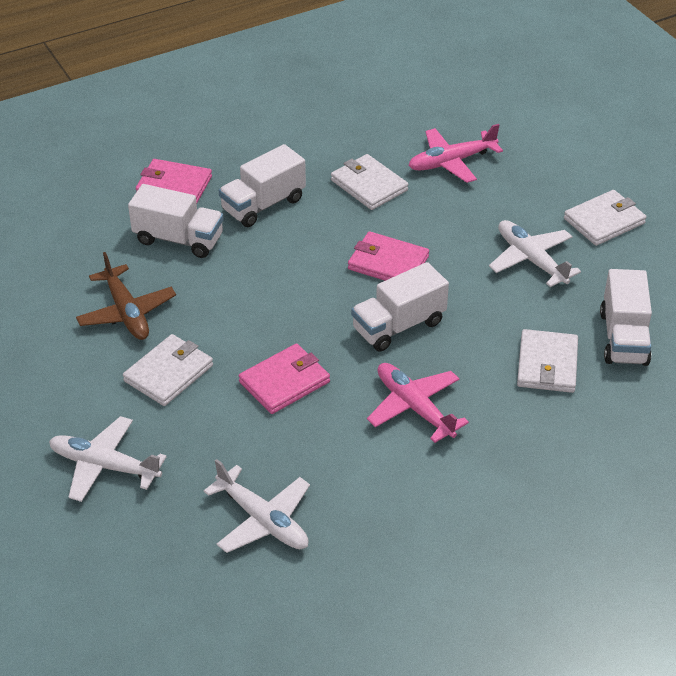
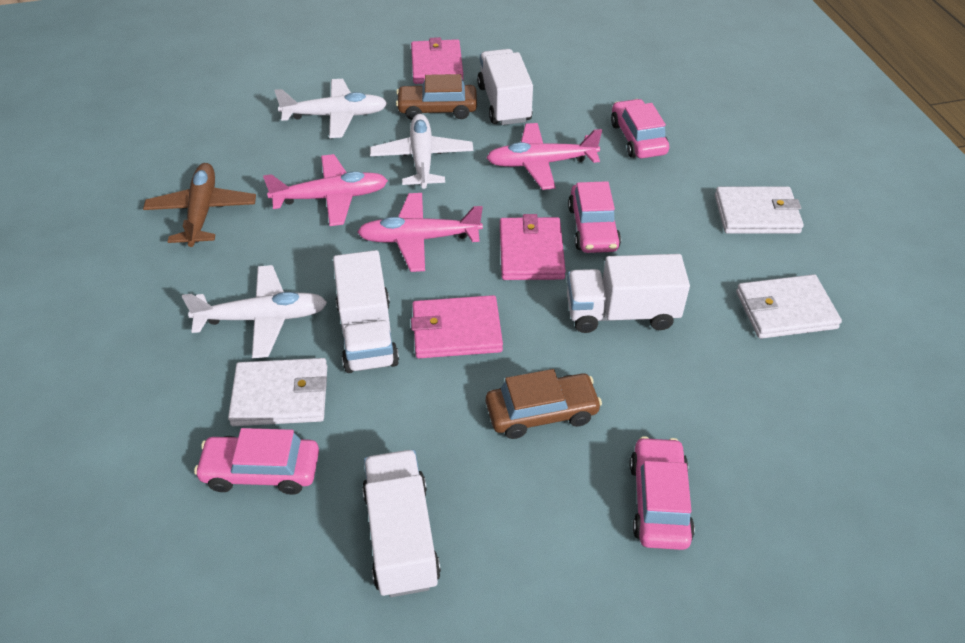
brown car: none = 0 -> [396,74,477,120] [486,369,602,439] = 2
pink car: none = 0 -> [194,428,319,495] [568,181,621,253] [611,99,669,158] [630,436,695,550] = 4
pink plane: [367,363,469,443] [408,124,503,183] = 2 -> [263,154,388,226] [357,193,483,272] [486,123,602,190] = 3
white wallet: [123,334,213,406] [331,154,408,210] [517,329,578,393] [564,190,646,246] = 4 -> [228,358,327,426] [715,186,804,234] [736,274,842,339] = 3

